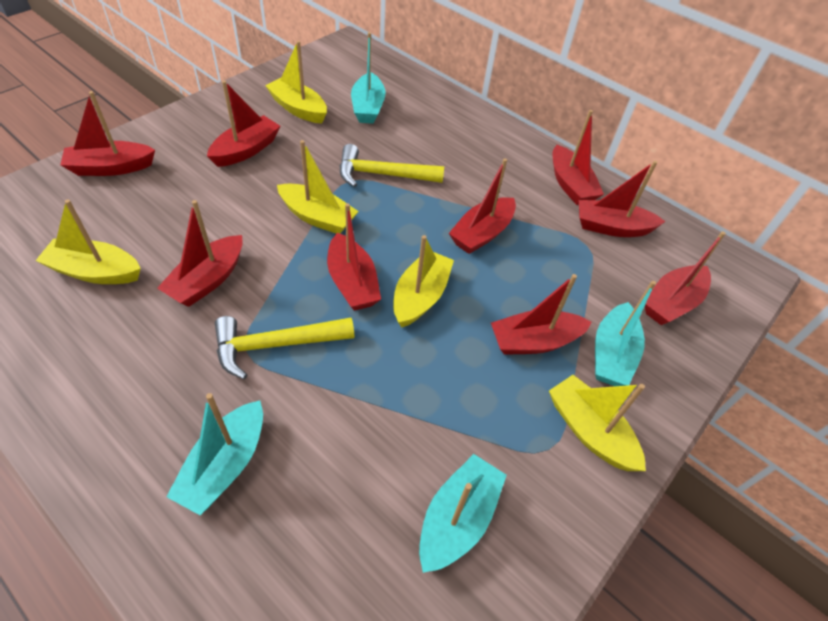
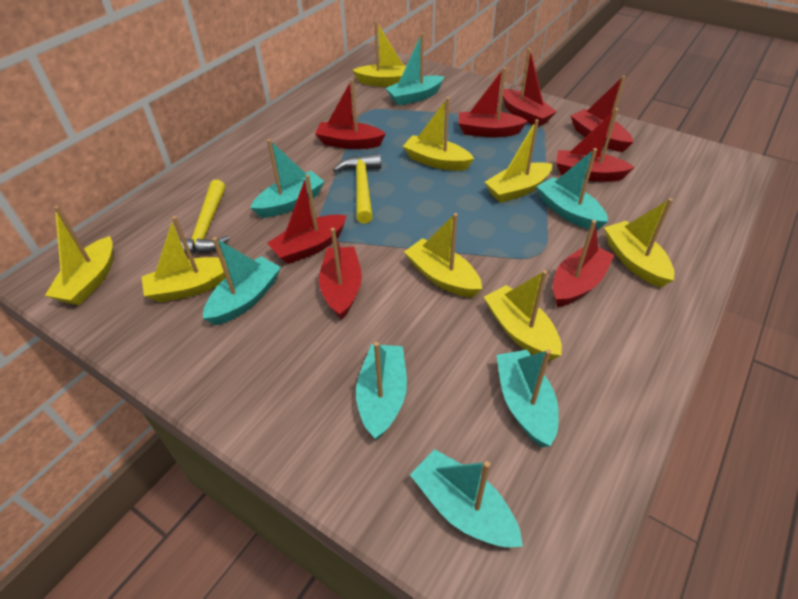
red boat: [60,91,155,176] [157,200,243,307] [207,80,280,167] [327,203,381,311] [449,158,516,254] [491,274,592,355] [553,110,604,205] [579,161,666,237] [645,231,726,325] = 9 -> [267,174,347,264] [315,79,386,149] [319,228,362,319] [458,67,528,137] [503,48,557,127] [553,220,614,307] [556,108,635,182] [571,76,633,152] = 8
turquoise boat: [166,393,263,515] [351,32,386,124] [419,454,507,573] [595,281,656,386] = 4 -> [203,237,281,325] [250,139,325,218] [356,342,407,440] [386,33,444,106] [410,449,523,547] [496,349,559,447] [536,148,608,231] = 7
yellow boat: [35,199,141,284] [265,41,327,123] [277,140,359,234] [393,235,454,328] [549,375,646,471] = 5 -> [45,206,113,305] [142,216,230,302] [352,21,406,87] [403,97,474,171] [404,213,482,297] [484,270,562,361] [485,119,553,203] [604,198,675,288] = 8

